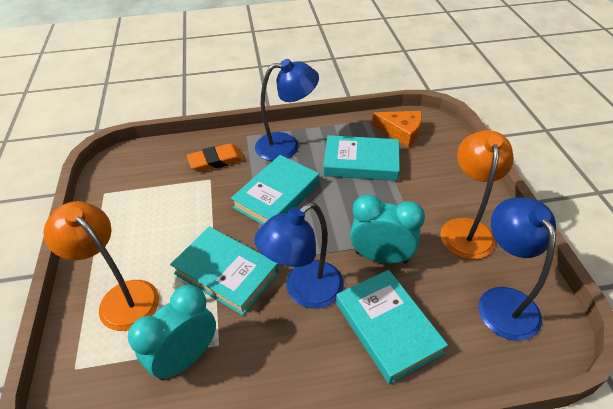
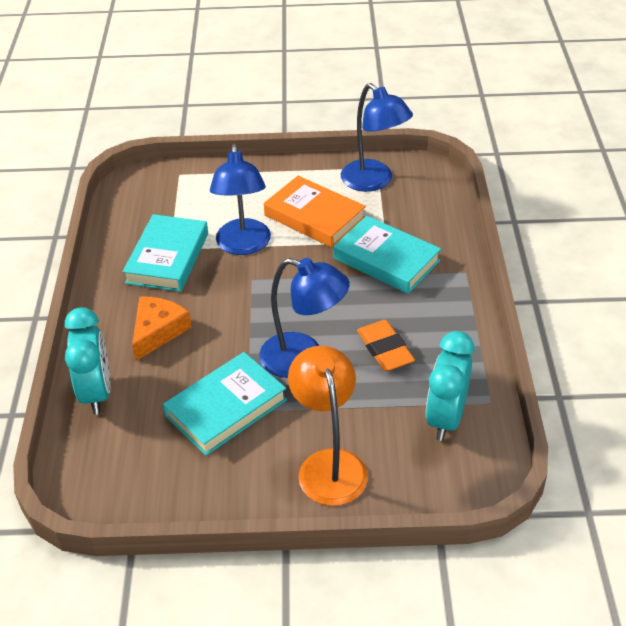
orange book: none = 0 -> [264,176,366,248] = 1
orange lamp: [43,201,159,331] [440,130,514,259] = 2 -> [288,346,368,506] = 1
turquoise book: [170,227,279,316] [231,155,319,225] [323,135,400,181] [336,270,448,385] = 4 -> [122,214,208,292] [163,352,287,456] [333,216,441,294] = 3

